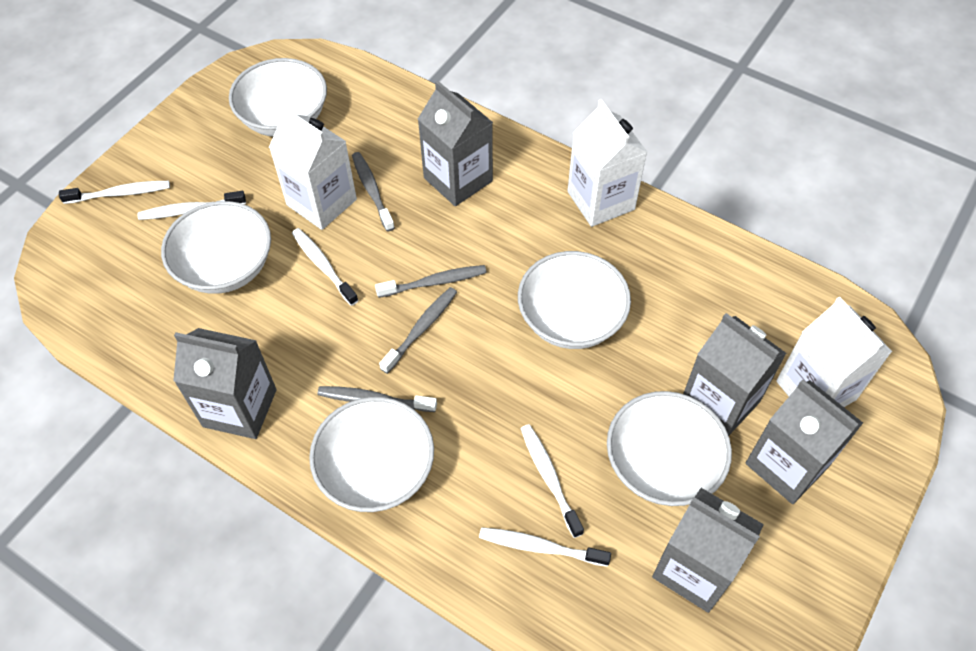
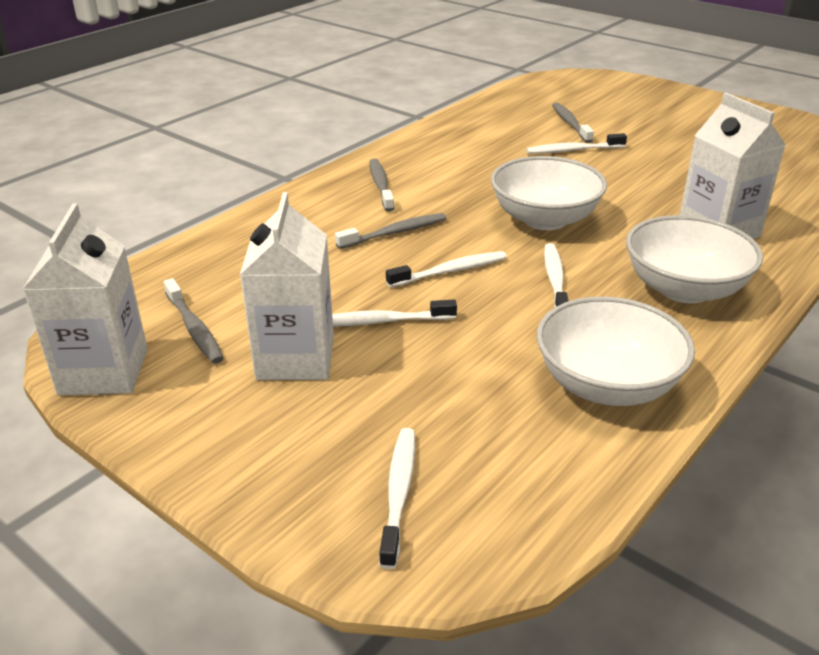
grey carton: [173,328,276,439] [418,80,493,206] [652,488,764,613] [683,313,787,435] [746,379,863,504] = 5 -> none = 0
white bowl: [161,201,271,294] [229,58,327,137] [309,397,434,512] [518,251,631,349] [607,391,732,506] = 5 -> [491,156,607,230] [537,296,695,406] [626,215,763,303] = 3

